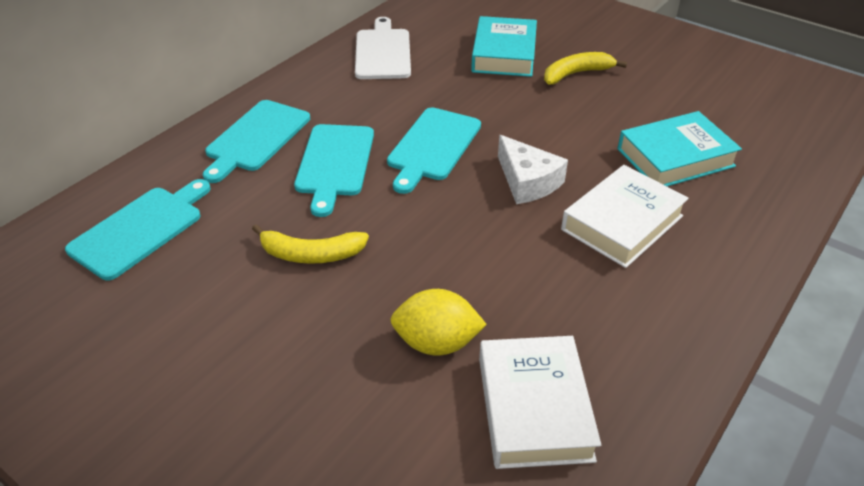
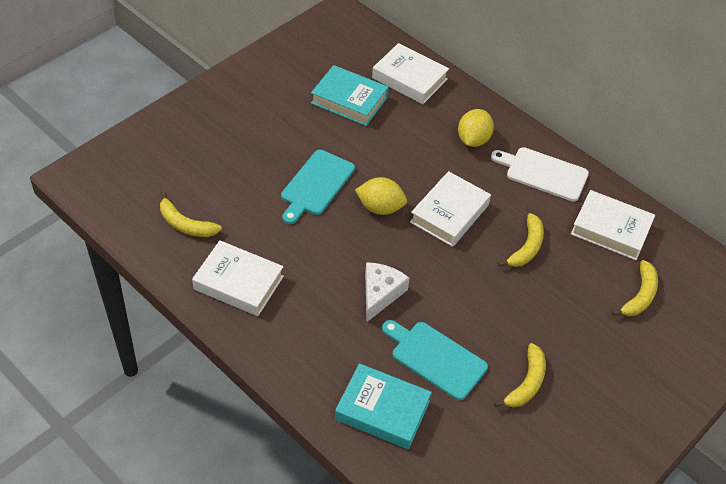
turquoise cutting board: [65,179,211,281] [203,100,310,183] [294,124,374,217] [387,107,481,194] = 4 -> [281,150,355,224] [382,320,488,401] = 2
white book: [479,336,601,469] [561,165,689,268] = 2 -> [192,240,284,316] [372,43,449,104] [410,171,491,247] [571,190,655,260] = 4
yellow banana: [252,224,369,264] [544,52,627,85] = 2 -> [160,192,222,237] [494,343,546,407] [498,213,544,267] [612,260,658,316] = 4
yellow lemon: [390,289,487,356] = 1 -> [355,177,407,215] [458,109,494,147] = 2

